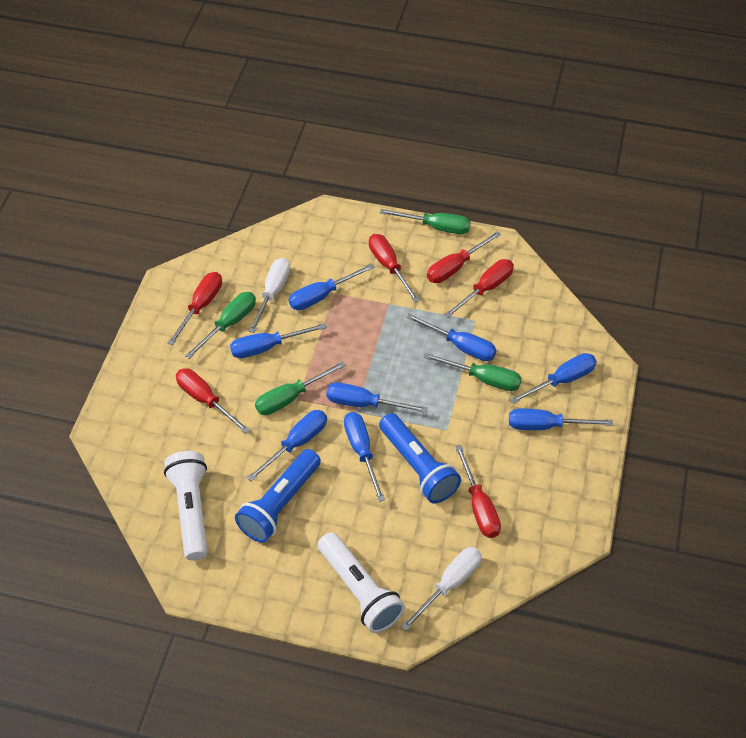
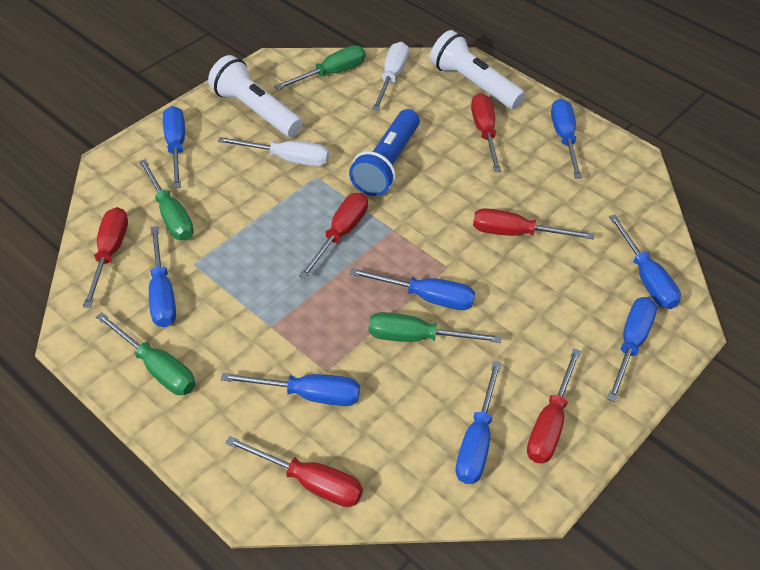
blue flashlight: [235,449,321,543] [379,413,461,503] = 2 -> [349,109,420,196] = 1

